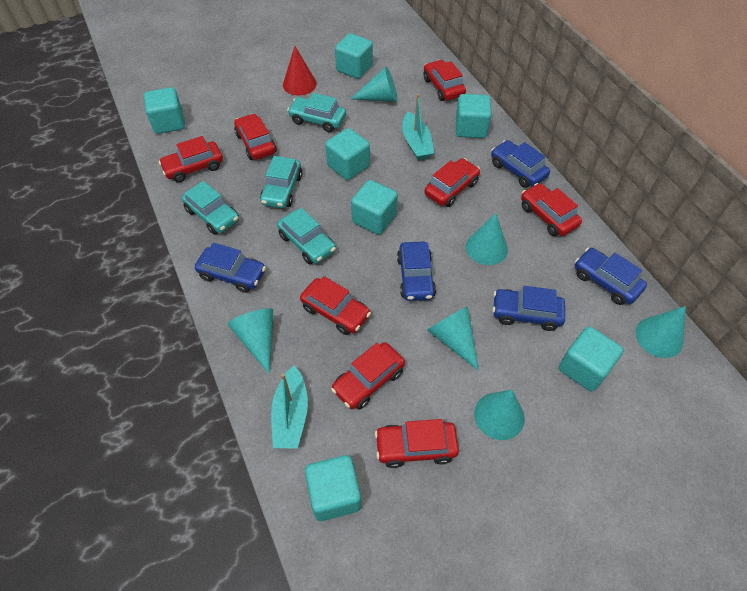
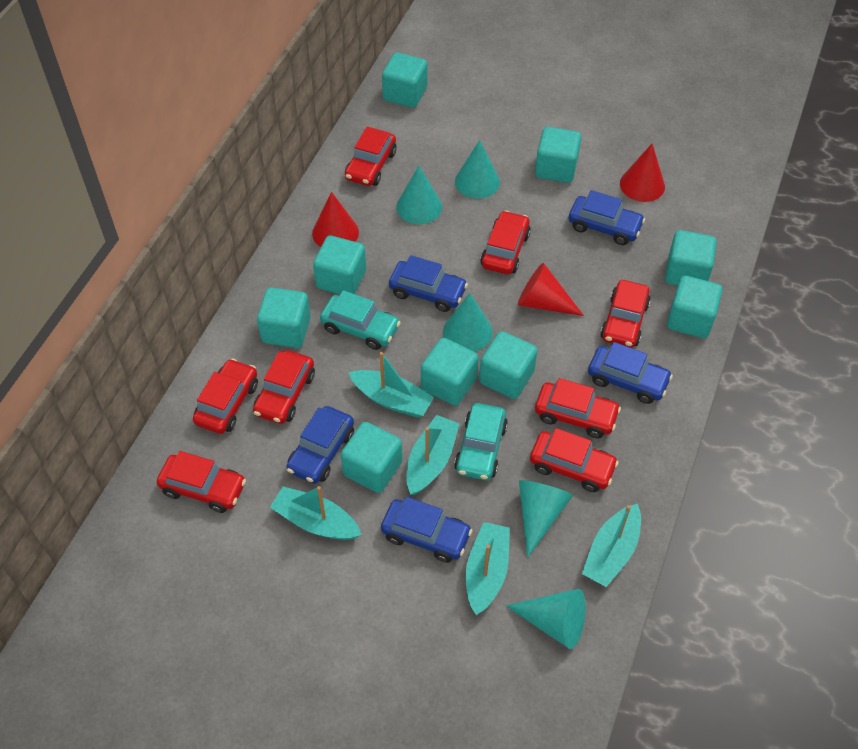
red cone: [283,46,317,96] = 1 -> [312,192,359,247] [518,263,584,316] [620,144,665,202] = 3
turquoise boat: [271,365,308,449] [403,94,434,160] = 2 -> [270,486,362,540] [348,352,434,418] [407,415,460,495] [465,522,510,615] [582,504,641,587] = 5
turquoise car: [182,181,239,235] [260,156,302,208] [277,208,336,264] [287,93,346,132] = 4 -> [320,290,401,350] [454,403,508,480] = 2
turquoise cone: [227,308,273,374] [351,66,398,102] [427,306,479,371] [466,213,508,265] [474,390,525,440] [635,306,686,358] = 6 -> [396,166,442,224] [443,293,493,352] [455,140,500,199] [506,589,586,649] [519,480,573,558] = 5
turquoise cube: [144,87,185,134] [305,455,362,521] [325,128,370,180] [335,33,373,79] [351,180,398,235] [456,94,492,138] [559,326,624,391] = 7 -> [257,287,311,348] [313,235,366,294] [341,422,402,493] [382,52,427,108] [421,338,479,406] [479,331,538,399] [535,127,581,183] [665,230,717,286] [667,275,722,338] = 9

